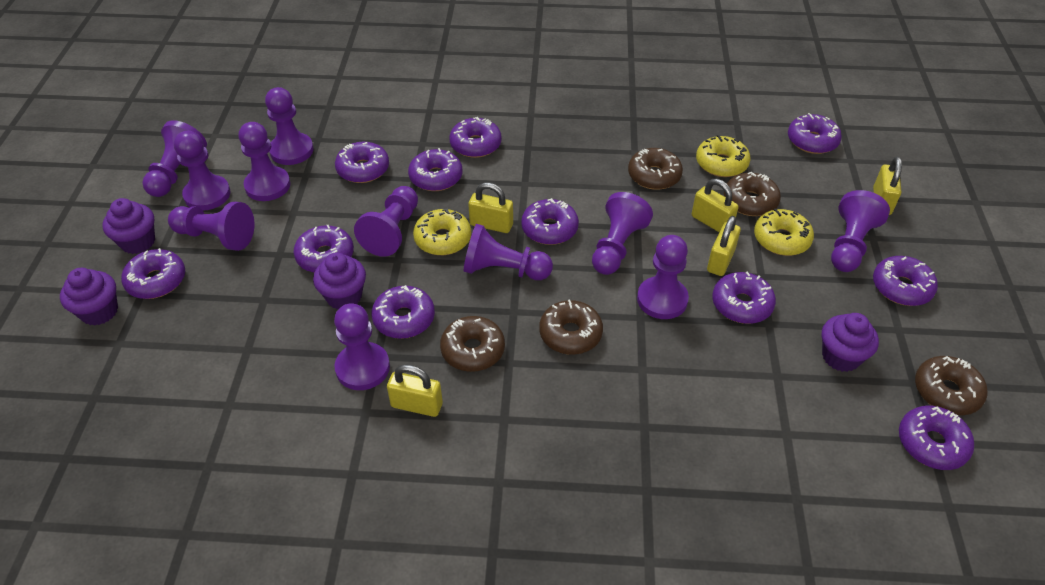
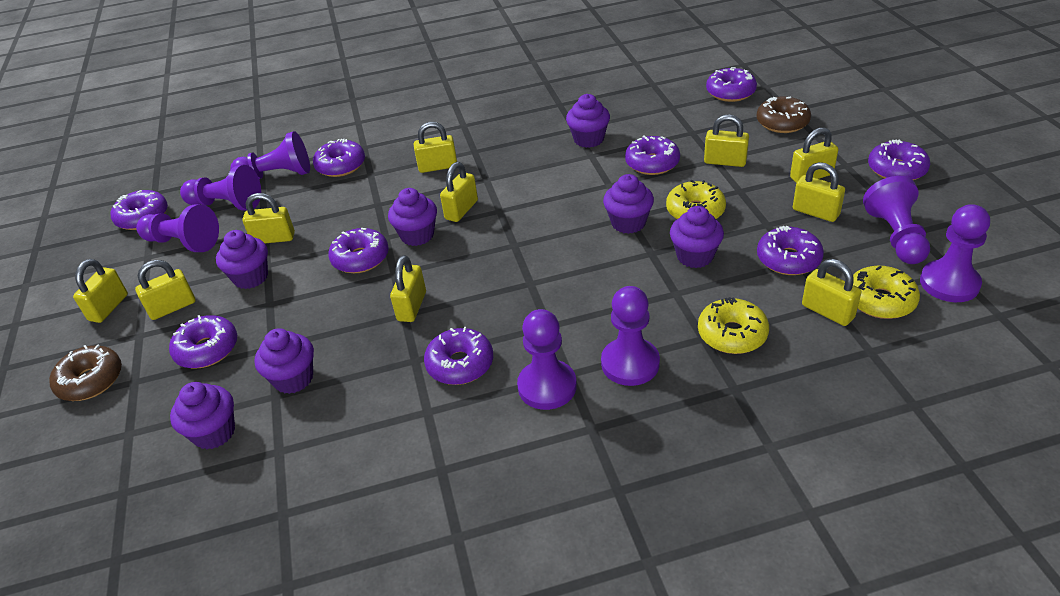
brown donut: [440,316,505,372] [539,299,603,355] [628,148,683,190] [724,172,781,216] [915,356,988,415] = 5 -> [49,345,122,401] [757,97,811,133] = 2
purple cupcake: [60,268,118,326] [102,198,155,254] [313,252,366,309] [822,313,879,372] = 4 -> [170,382,235,449] [216,230,268,289] [255,328,314,394] [388,188,437,246] [566,94,610,148] [603,174,654,234] [670,206,724,268] = 7
purple donut: [121,248,185,299] [294,225,354,272] [335,142,389,183] [371,285,435,339] [408,148,463,191] [449,117,502,158] [521,198,579,245] [712,271,776,324] [788,113,842,154] [873,256,938,306] [899,406,974,470] = 11 -> [111,190,168,230] [169,315,237,369] [313,139,365,177] [328,228,389,273] [424,327,493,385] [625,135,680,175] [706,67,757,102] [757,226,824,275] [868,140,930,180] = 9
purple pawn: [142,120,207,197] [168,202,255,251] [174,131,231,211] [239,122,291,201] [265,87,314,165] [334,303,390,390] [354,186,418,257] [464,224,553,280] [592,192,653,275] [637,235,689,319] [831,190,890,272] = 11 -> [136,205,219,252] [180,165,261,211] [230,131,310,179] [517,309,577,410] [601,286,660,386] [863,176,930,264] [920,204,990,302] = 7
yellow padlock: [387,364,443,417] [468,182,513,233] [692,179,739,232] [707,216,741,276] [873,157,902,215] = 5 -> [73,259,128,323] [135,260,196,320] [242,193,295,243] [390,255,426,322] [414,122,457,173] [440,162,478,222] [704,114,749,167] [790,127,838,183] [793,162,845,222] [802,259,862,326] = 10

